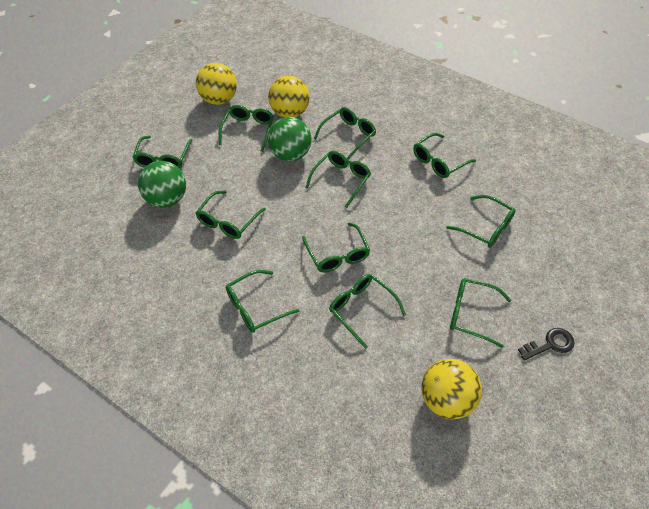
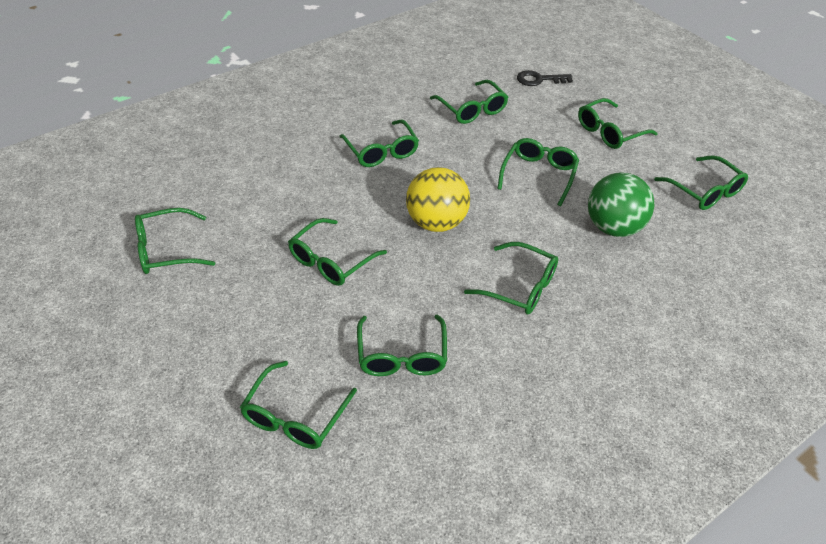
green ball: [138,161,186,208] [268,117,311,161] = 2 -> [588,173,655,237] = 1
green glasses: [132,136,193,168] [196,190,266,239] [218,105,274,152] [226,270,299,333] [302,222,370,272] [305,151,371,208] [314,107,376,160] [329,274,406,349] [413,133,476,178] [446,195,516,248] [450,278,511,348] = 11 -> [135,208,215,274] [240,361,357,449] [288,218,387,286] [339,120,419,167] [357,315,447,376] [430,80,508,124] [464,242,558,315] [497,138,579,206] [578,98,658,149] [654,155,748,210] = 10
yellow ball: [196,63,237,105] [268,76,310,117] [422,359,482,420] = 3 -> [406,167,470,232] = 1

